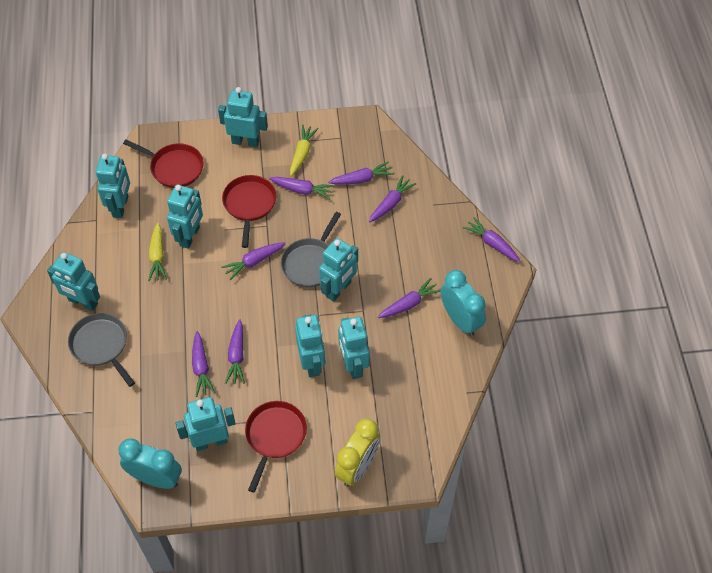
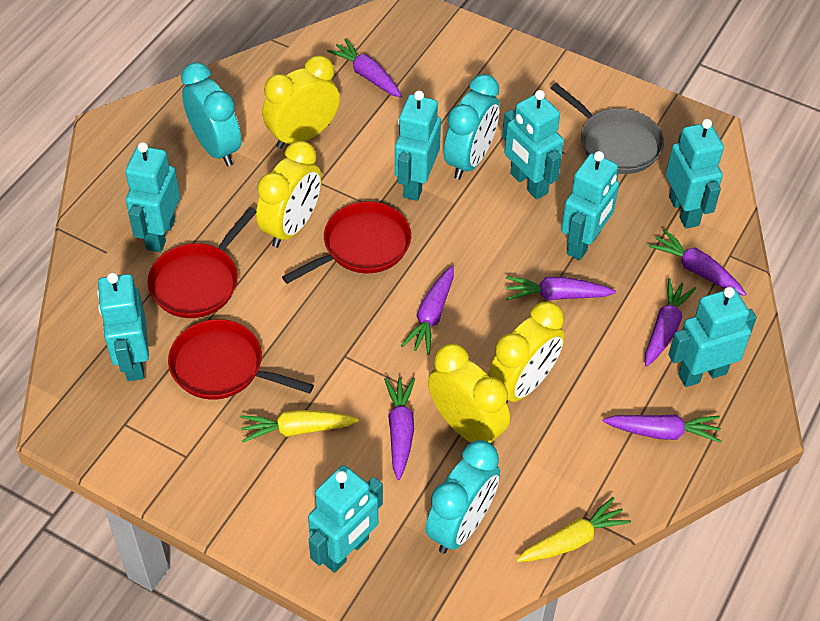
grey pan: [68,313,135,387] [281,212,341,287] = 2 -> [551,83,664,174] = 1
purple carrot: [192,331,215,397] [221,242,286,280] [225,319,245,384] [269,177,335,199] [328,161,394,185] [369,175,417,222] [378,278,441,318] [463,217,521,262] = 8 -> [327,38,402,98] [384,378,415,480] [401,266,454,355] [506,276,616,300] [603,415,721,443] [645,278,696,367] [648,229,746,296] = 7
turquoise clock: [118,438,182,489] [441,270,486,336] = 2 -> [181,62,242,166] [426,440,500,554] [444,74,500,180] = 3
yellow clock: [335,419,380,486] = 1 -> [256,141,322,248] [262,55,340,149] [428,344,510,444] [488,301,565,404] = 4

